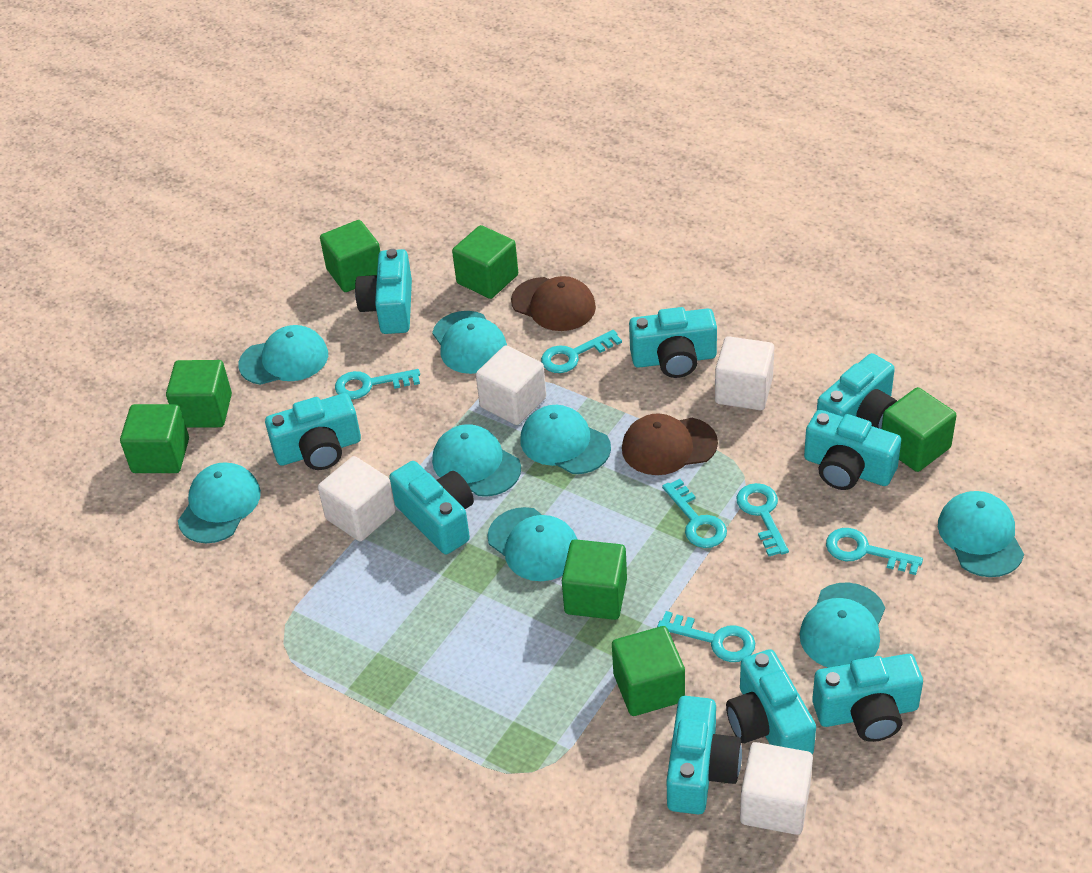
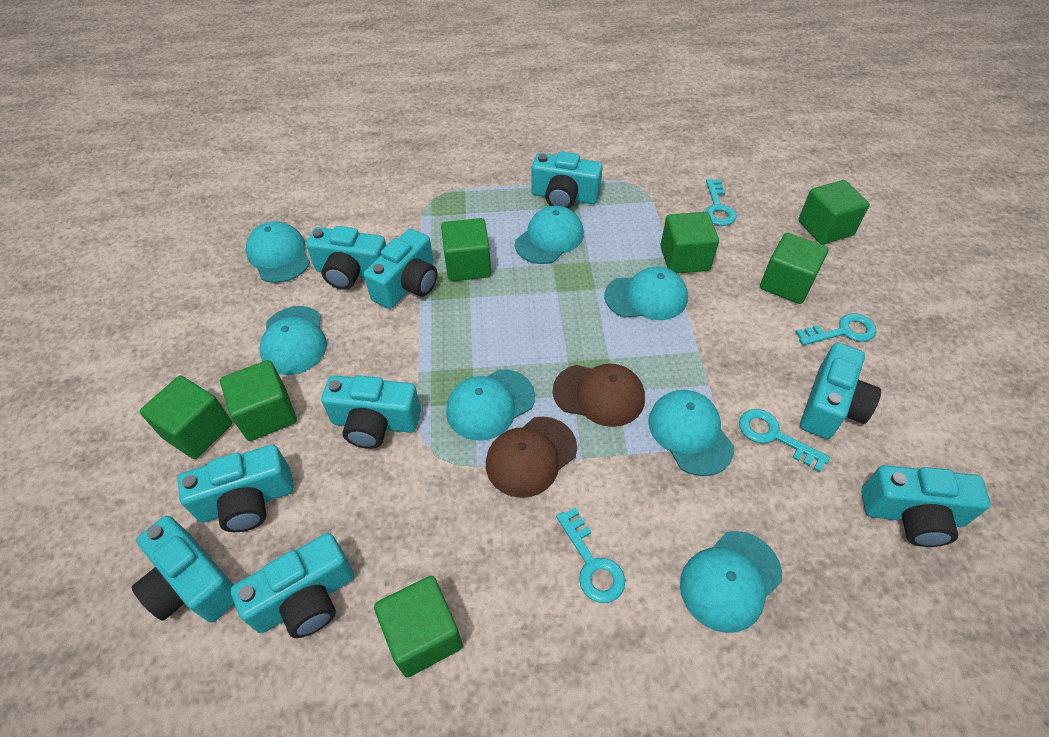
turquoise cap: [178,462,261,543] [238,325,328,385] [432,311,507,374] [432,424,521,497] [487,507,578,581] [520,405,611,474] [799,583,885,668] [938,491,1024,577] = 8 -> [246,221,310,283] [260,306,327,375] [446,369,535,440] [515,206,584,264] [605,267,688,320] [648,390,734,476] [680,531,782,633] = 7
turquoise key: [335,369,420,399] [541,330,622,373] [657,611,755,662] [662,479,727,548] [737,483,789,556] [826,528,923,575] = 6 -> [556,508,625,603] [705,179,736,226] [739,409,830,472] [795,313,877,345] = 4
white cube: [318,456,396,541] [476,345,546,425] [715,336,774,410] [740,742,813,835] = 4 -> none = 0

